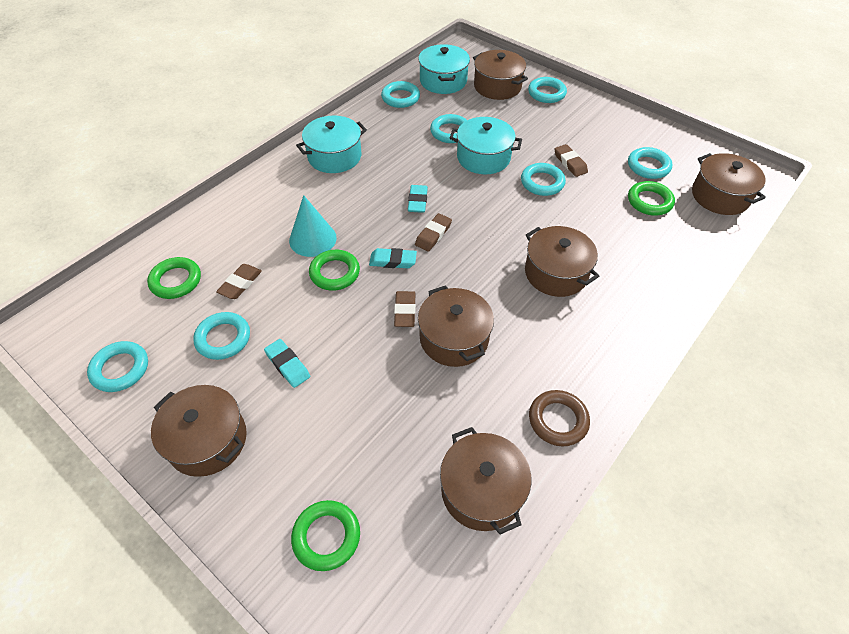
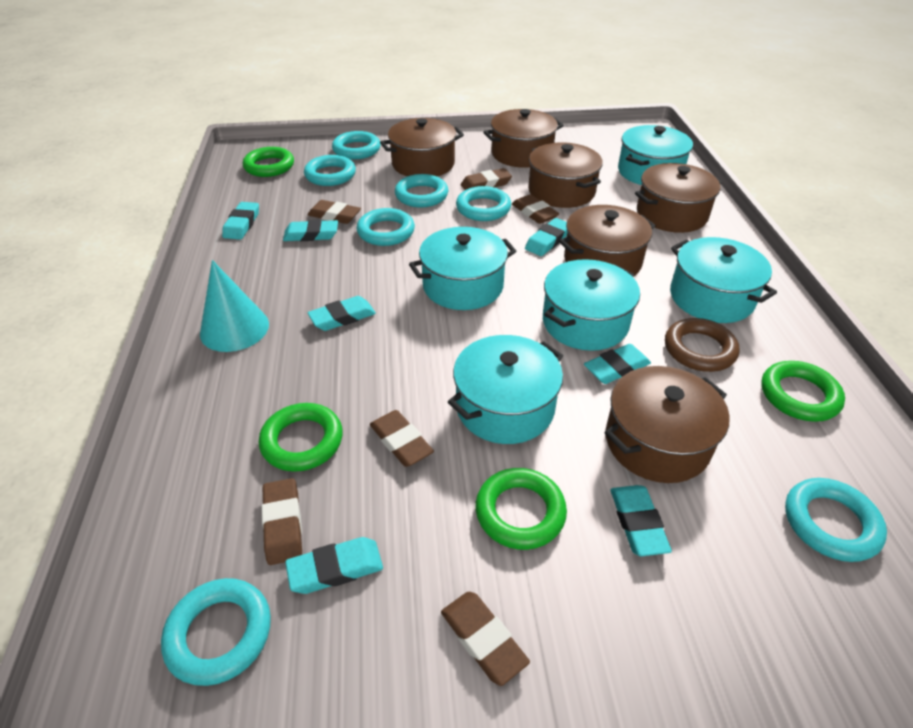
brown eraser: [216,264,262,299] [394,291,416,327] [415,213,452,252] [554,144,588,177] = 4 -> [262,478,302,565] [307,200,361,224] [370,410,434,467] [441,592,530,686] [461,168,512,190] [512,194,559,224] = 6
turquoise eraser: [264,339,310,388] [369,248,417,268] [408,185,428,213] = 3 -> [222,202,259,240] [283,220,338,241] [285,537,383,594] [308,296,376,331] [525,218,567,256] [584,344,651,384] [610,485,672,556] = 7
turquoise pot: [296,116,367,173] [419,44,470,94] [450,117,522,174] = 3 -> [409,227,516,310] [448,335,563,444] [543,259,640,351] [618,125,693,185] [670,237,777,323] = 5

